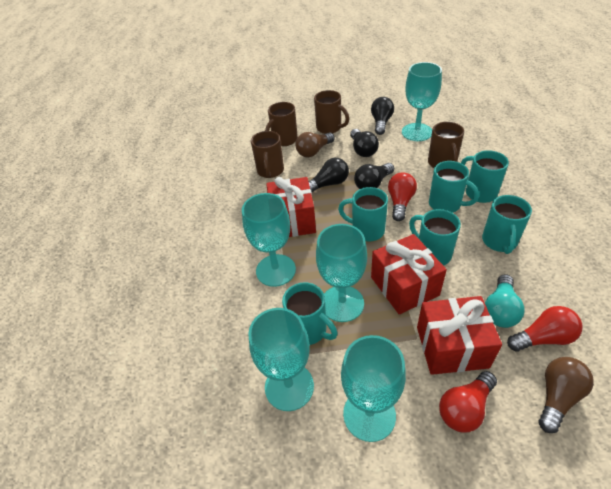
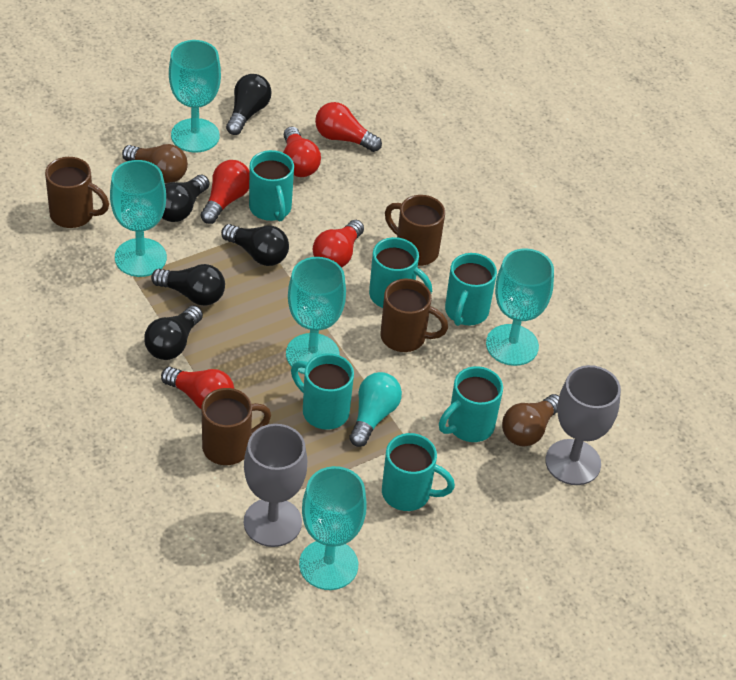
black light bulb: [309,158,349,192] [350,129,379,157] [354,163,394,189] [371,97,394,135] = 4 -> [144,305,203,360] [151,264,225,306] [162,175,210,222] [221,224,289,266] [226,74,272,135] = 5
grey goblet: none = 0 -> [244,424,307,547] [545,365,621,485] = 2
red gift: [266,177,316,237] [371,234,447,314] [417,296,502,375] = 3 -> none = 0
red light bulb: [388,172,417,221] [439,371,497,433] [507,306,583,352] = 3 -> [161,367,234,410] [200,160,249,224] [283,127,321,177] [313,220,364,268] [315,102,382,152] = 5

